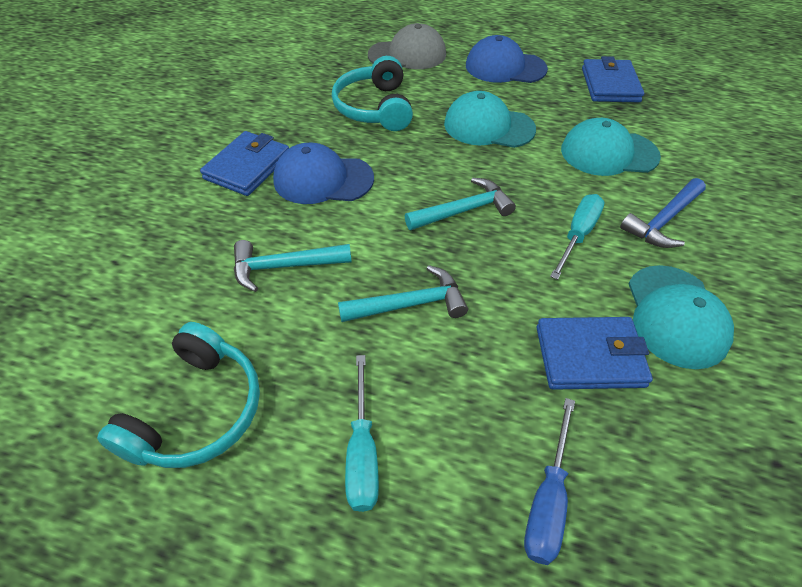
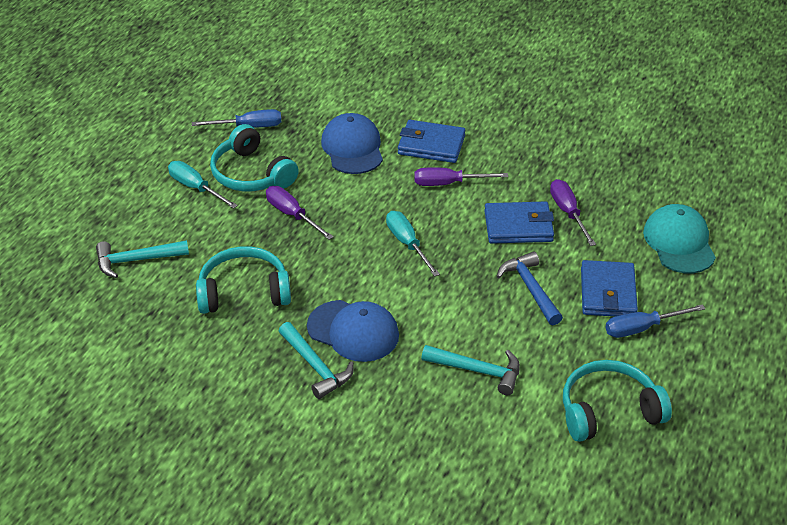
blue screwdriver: [524,398,575,565] = 1 -> [192,109,281,127] [605,304,705,338] = 2
grey cap: [368,23,446,69] = 1 -> none = 0
purple screwdriver: none = 0 -> [266,186,334,240] [414,167,508,186] [550,179,596,246] = 3
turquoise cap: [444,91,536,148] [561,118,661,176] [628,265,734,369] = 3 -> [643,204,716,274] = 1
turquoise headphones: [97,322,260,468] [332,56,413,131] = 2 -> [196,246,291,314] [210,124,299,192] [563,360,672,442] = 3

